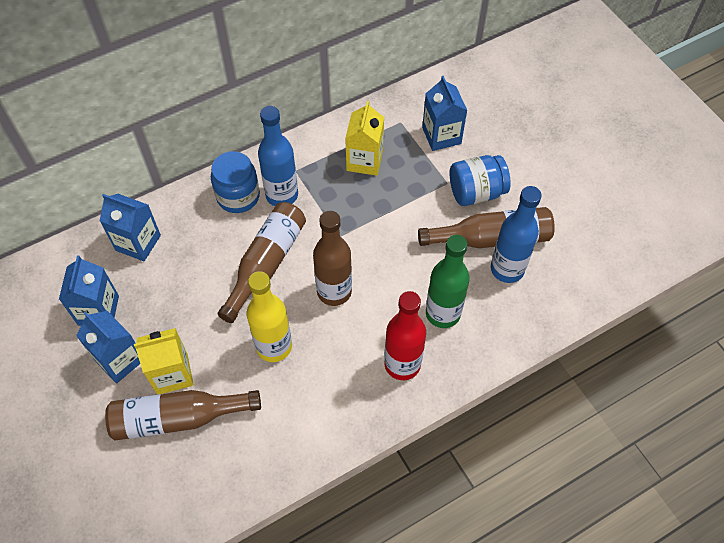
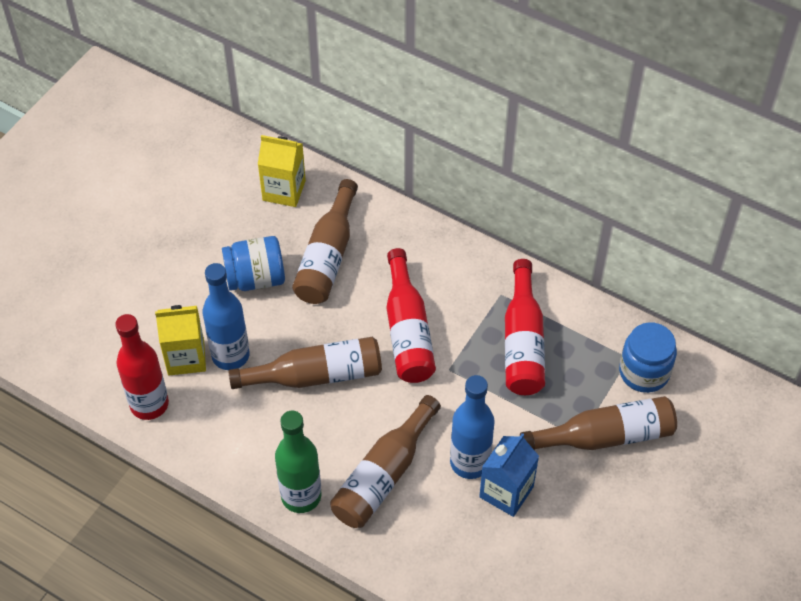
blue carton: [59,255,119,326] [76,311,140,384] [100,194,161,261] [422,76,467,151] = 4 -> [479,433,539,517] = 1
red bottle: [384,291,426,380] = 1 -> [115,314,169,420] [387,248,436,383] [505,259,545,395] = 3
yellow bottle: [247,271,292,362] = 1 -> none = 0

